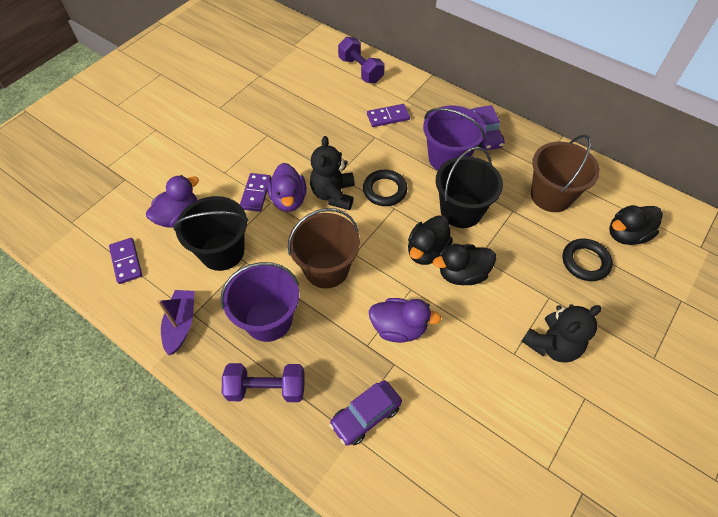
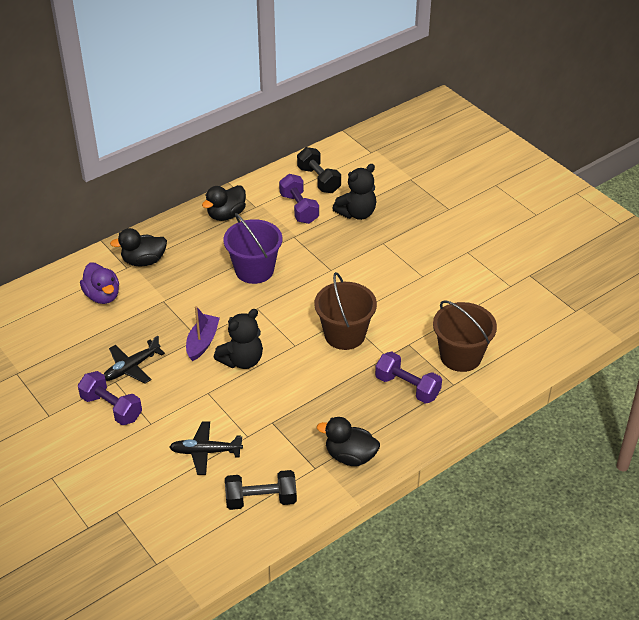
black bucket: [173,196,248,271] [436,147,503,228] = 2 -> none = 0
black dumbbell: none = 0 -> [225,470,297,510] [297,147,341,193] = 2
black plane: none = 0 -> [103,336,165,384] [169,421,243,475] = 2
black ring: [363,170,407,206] [563,239,613,281] = 2 -> none = 0
purple bucket: [220,262,299,342] [423,105,486,171] = 2 -> [223,213,282,284] = 1
purple car: [329,380,402,446] [470,105,505,150] = 2 -> none = 0
purple domino: [109,238,142,284] [240,173,271,212] [367,104,410,127] = 3 -> none = 0
purple duck: [146,175,199,227] [267,163,307,212] [369,298,441,343] = 3 -> [80,263,119,304] = 1
purple dumbbell: [222,363,305,402] [338,37,385,83] = 2 -> [78,371,142,425] [279,174,319,224] [375,351,442,404] = 3

